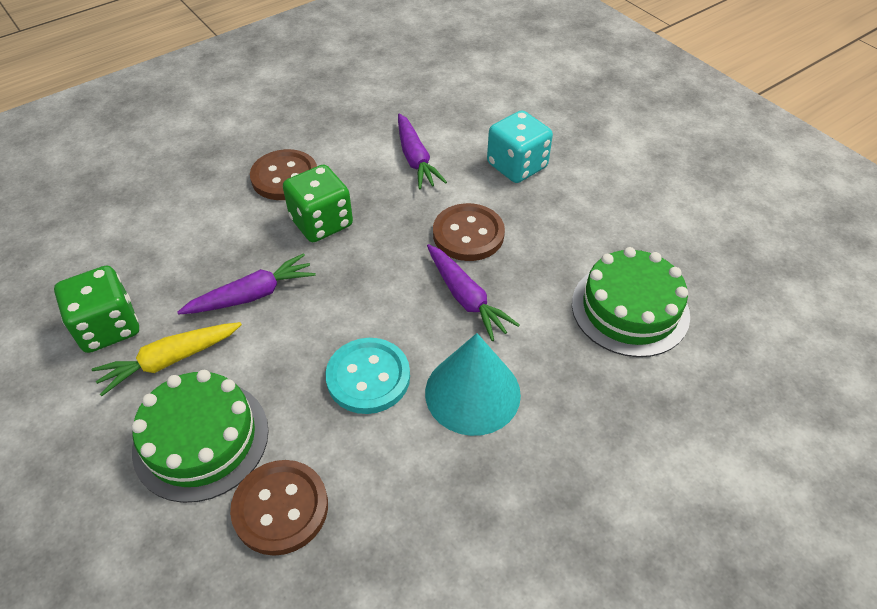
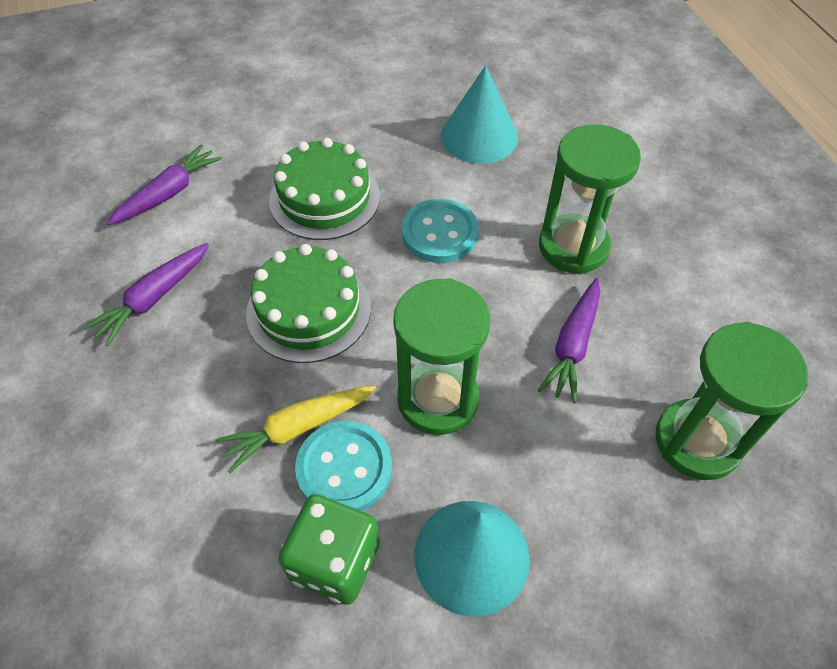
brown button: [230,460,328,556] [250,149,317,200] [433,203,505,261] = 3 -> none = 0
green dice: [54,266,139,353] [283,165,353,242] = 2 -> [278,494,380,605] = 1
green hourglass: none = 0 -> [393,278,490,435] [539,124,641,274] [656,322,808,480] = 3
turquoise button: [325,338,410,414] = 1 -> [295,421,392,511] [402,199,479,263] = 2
turquoise cone: [425,333,521,436] = 1 -> [414,501,530,617] [441,65,518,164] = 2
turquoise dice: [487,110,553,183] = 1 -> none = 0

